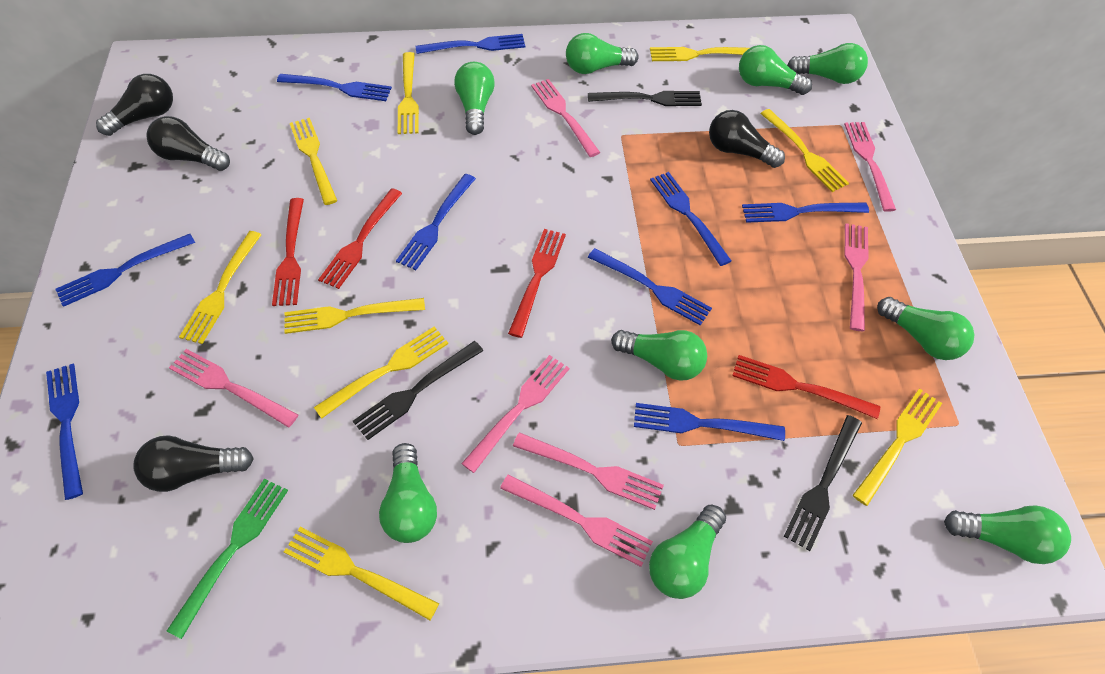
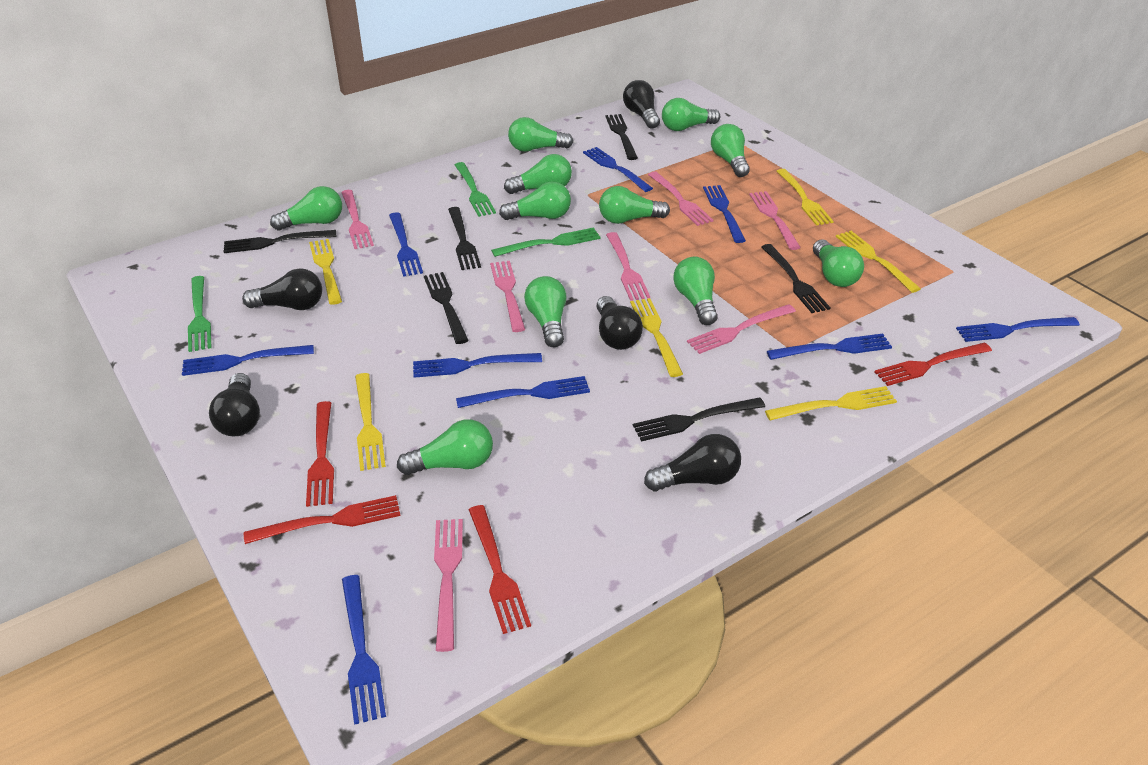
black fork: [353,341,483,440] [588,91,702,106] [784,415,862,551] = 3 -> [224,230,336,253] [424,272,469,344] [448,207,481,270] [605,114,638,160] [633,397,765,441] [761,244,831,313] = 6
black light bulb: [96,74,173,136] [133,435,254,492] [146,116,230,171] [709,110,785,168] = 4 -> [209,373,260,436] [242,268,322,310] [596,296,643,350] [623,80,660,129] [644,434,741,491] = 5
green fork: [167,479,288,639] = 1 -> [188,276,212,352] [455,162,496,217] [491,227,601,257] = 3
green light bulb: [379,443,437,543] [454,62,495,135] [566,33,638,74] [611,330,707,381] [649,504,726,599] [739,45,812,95] [787,43,868,84] [877,297,974,360] [944,505,1071,564] = 9 -> [270,186,342,230] [397,420,493,475] [499,182,571,220] [504,154,572,194] [508,117,573,152] [524,276,567,347] [599,186,670,224] [662,98,720,131] [673,257,718,325] [711,124,750,177] [813,240,864,287] = 11
yellow fork: [179,231,262,344] [284,298,425,334] [284,527,439,620] [290,118,337,205] [314,327,448,419] [398,52,419,134] [650,47,749,61] [760,109,849,192] [853,388,942,506] = 9 -> [309,239,342,305] [355,373,386,471] [630,298,683,377] [765,386,897,421] [777,169,834,225] [836,231,921,293] = 6

